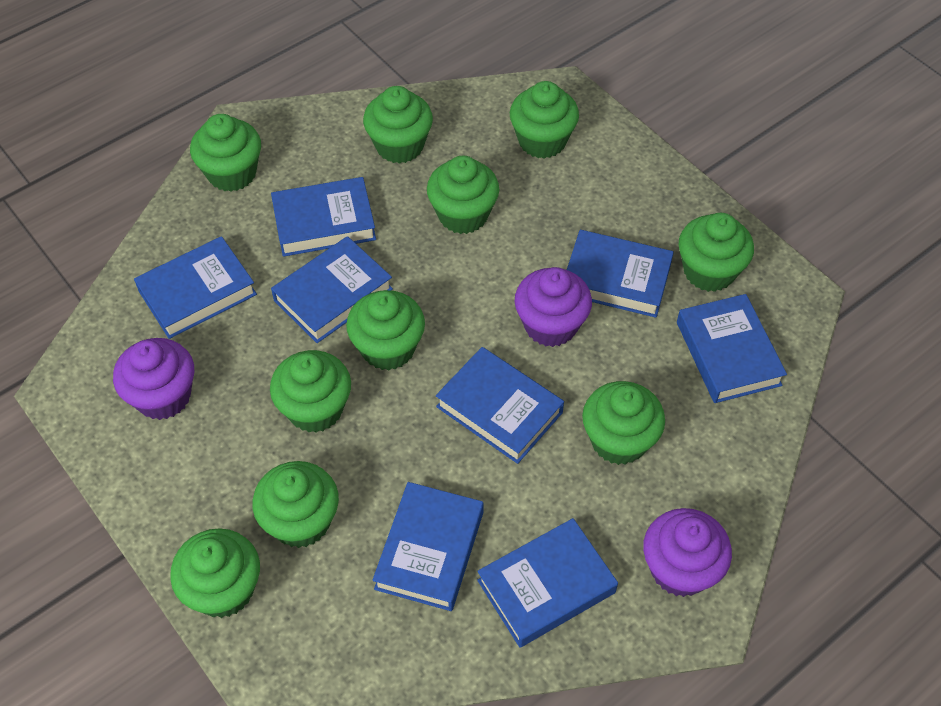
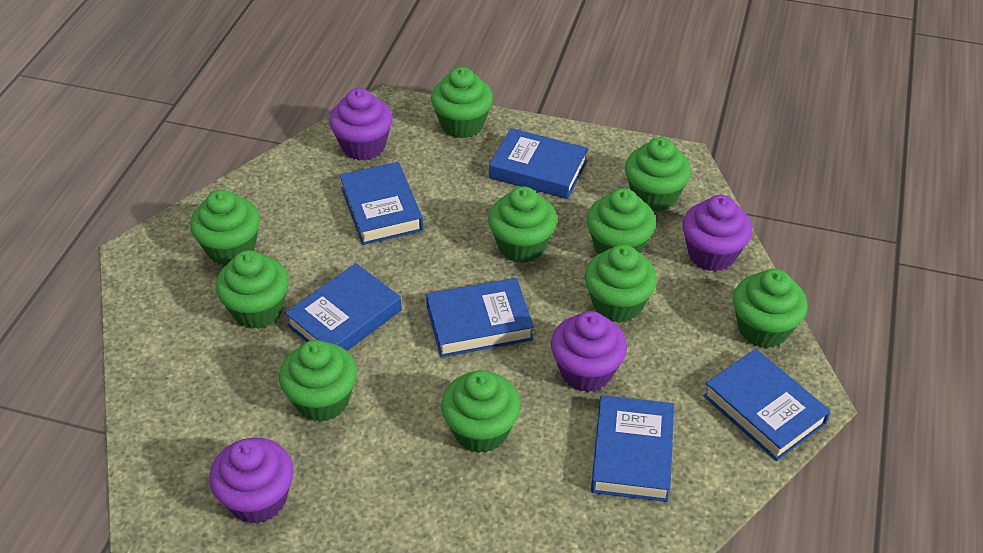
blue book: [134,236,257,339] [271,177,376,257] [271,236,393,343] [373,482,484,611] [436,347,564,464] [477,518,618,647] [567,230,674,318] [677,294,787,403] = 8 -> [285,263,402,351] [340,162,423,245] [426,278,534,357] [489,128,588,199] [591,395,674,502] [703,349,831,461] = 6
purple cupcake: [113,338,194,420] [515,267,592,347] [643,508,732,597] = 3 -> [209,438,294,524] [329,88,393,161] [551,311,627,392] [682,195,753,272] = 4

